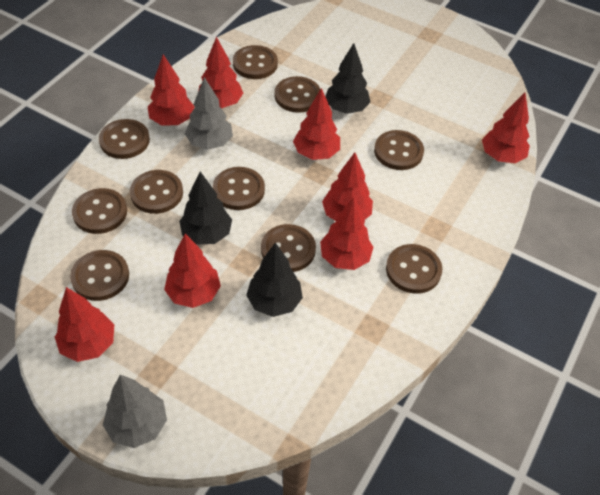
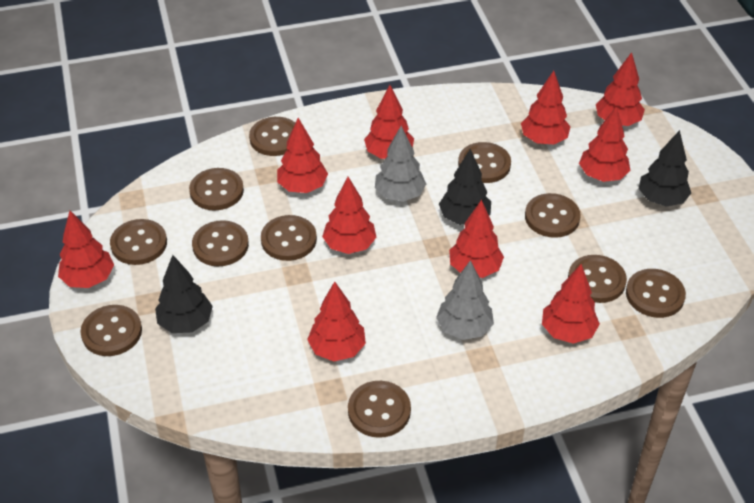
brown button: [70,250,129,301] [72,188,127,234] [99,119,150,159] [130,170,183,214] [213,167,265,210] [233,45,278,79] [261,224,316,272] [275,76,320,113] [374,130,424,170] [386,244,442,294] = 10 -> [80,305,142,356] [110,219,167,265] [189,168,244,211] [192,220,249,266] [249,117,295,156] [261,215,317,261] [348,381,411,438] [458,142,511,183] [525,193,581,238] [568,255,627,303] [626,269,686,318] = 11
red tree: [55,287,114,362] [148,55,195,125] [164,234,221,308] [198,37,243,108] [293,88,340,160] [320,197,373,270] [322,152,373,221] [482,93,530,163] = 8 -> [58,211,114,288] [277,118,328,193] [307,281,366,361] [322,177,377,254] [364,85,414,159] [449,200,504,278] [521,71,571,144] [542,264,600,344] [579,106,630,182] [596,52,645,126] = 10

